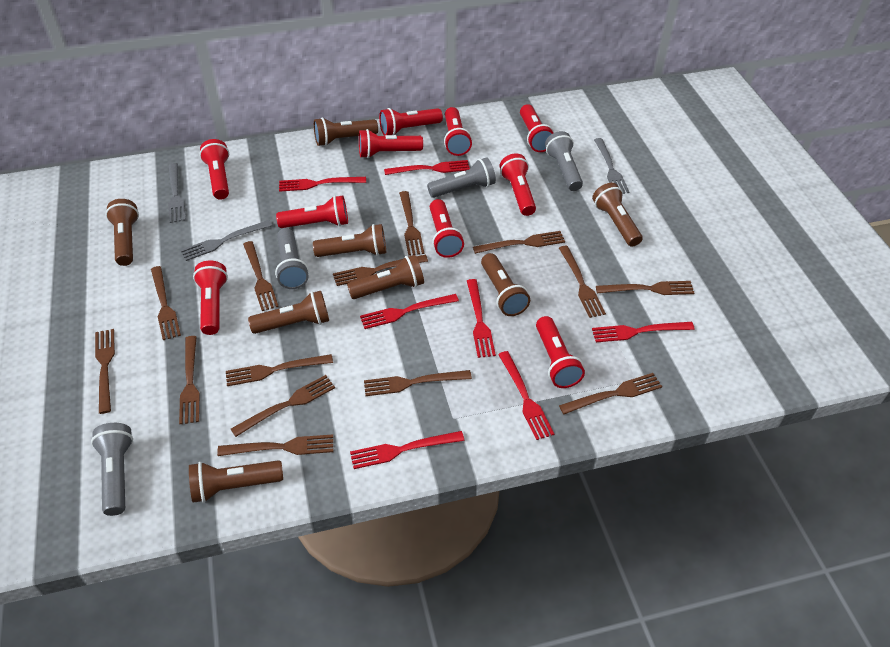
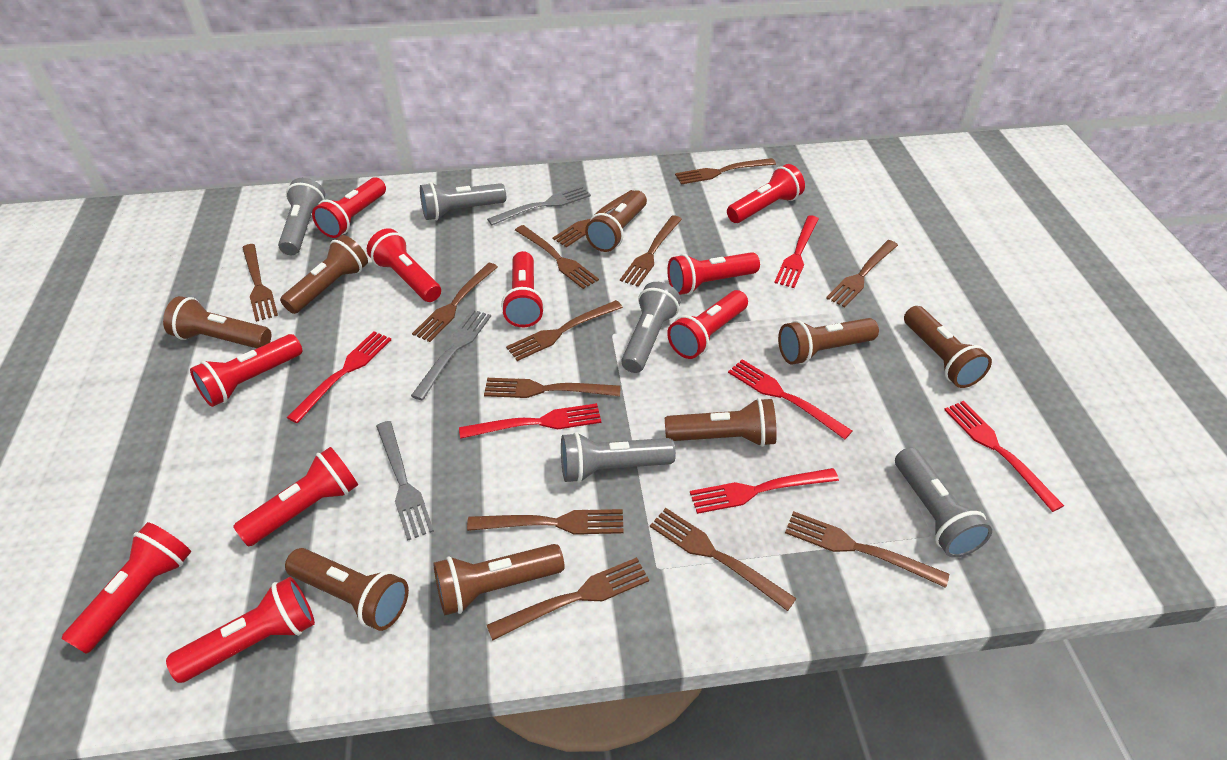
brown fork: [95,329,115,414] [151,266,181,340] [179,336,200,424] [217,434,333,456] [226,354,333,386] [231,375,335,437] [243,241,279,311] [333,255,428,286] [364,370,472,396] [399,191,424,256] [473,231,565,254] [559,246,606,318] [559,373,662,414] [596,281,694,295] = 14 -> [242,244,278,322] [412,263,498,342] [467,509,624,535] [484,378,621,398] [487,557,649,641] [506,300,623,361] [515,225,599,289] [553,190,633,247] [620,215,682,287] [650,508,797,611] [675,158,776,184] [785,511,949,588] [826,240,898,308] = 13
grey flashlight: [91,423,133,516] [275,228,309,289] [427,157,496,198] [545,131,583,191] = 4 -> [278,178,325,255] [420,182,506,220] [561,432,676,483] [621,282,681,373] [895,447,992,558] = 5
red fork: [279,177,366,192] [350,431,465,469] [360,294,459,329] [384,160,470,175] [467,279,496,358] [498,351,554,440] [592,322,695,342] = 7 -> [287,331,391,423] [459,403,601,439] [690,468,839,514] [728,359,852,439] [774,215,819,288] [944,401,1064,512] = 6

